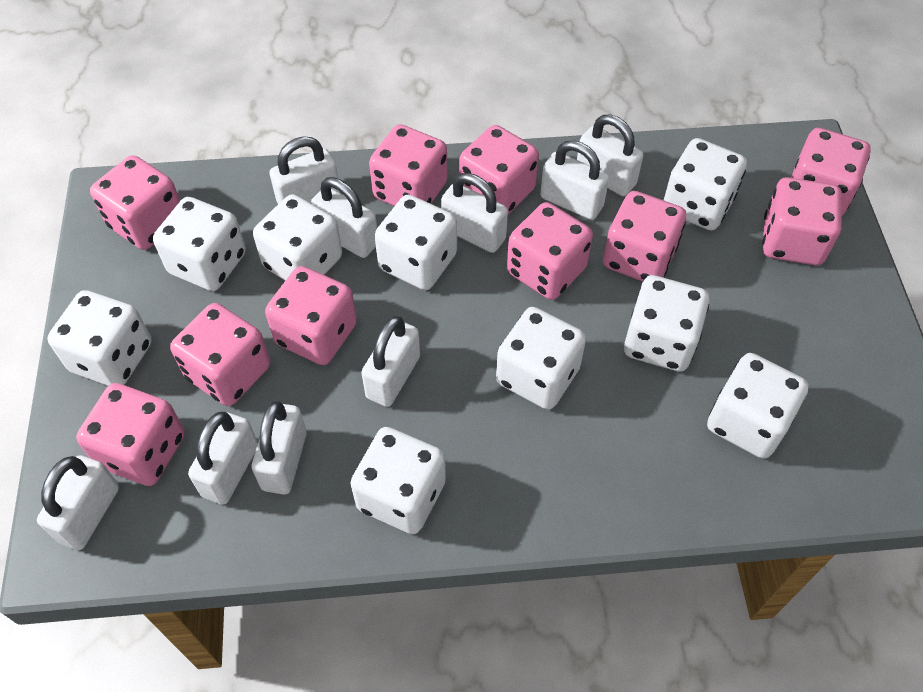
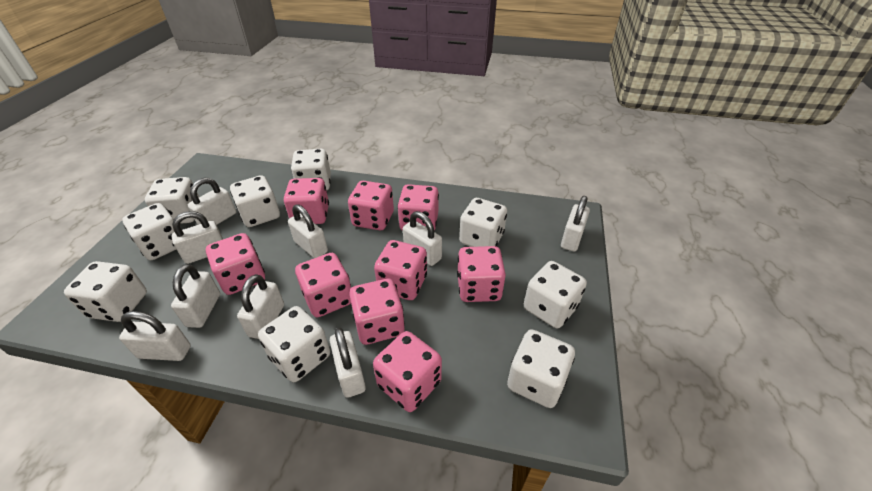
pink dice: [76,383,185,486] [90,155,180,250] [170,303,270,406] [265,266,357,365] [369,124,448,206] [459,125,539,214] [507,202,593,300] [603,191,687,282] [762,177,842,265] [791,128,871,215] = 10 -> [206,233,265,295] [284,178,329,224] [295,253,351,317] [348,181,394,230] [349,278,405,345] [373,331,442,412] [374,240,427,300] [398,184,439,231] [457,246,506,302] = 9

